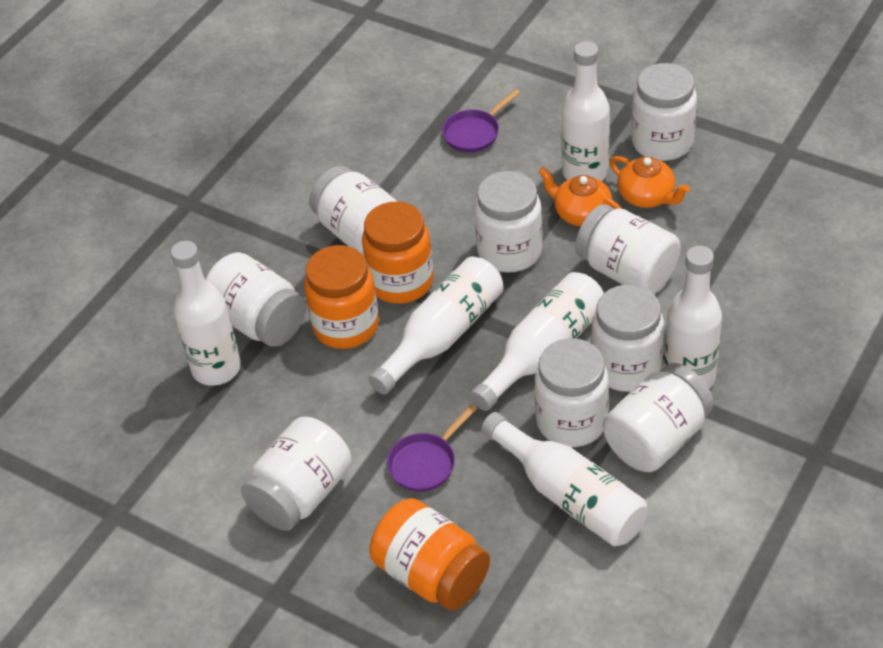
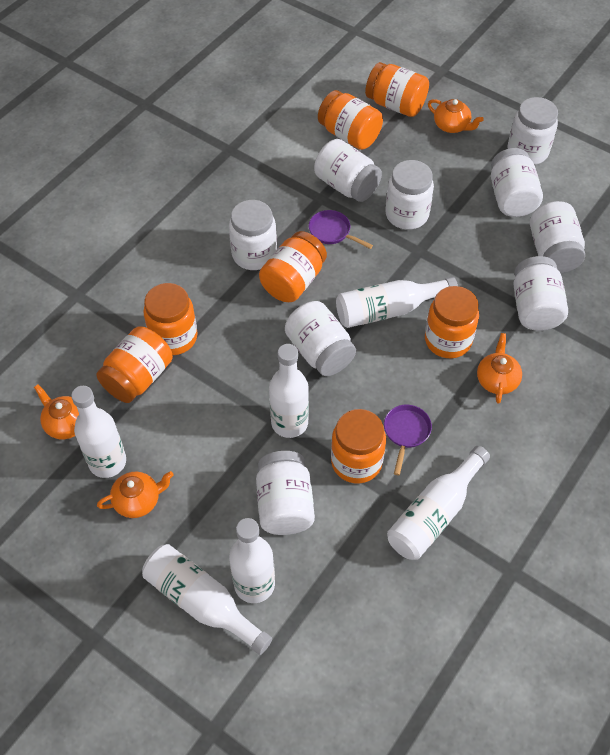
orange jar: [304,245,379,349] [362,201,434,304] [370,498,490,611] = 3 -> [96,327,173,403] [143,283,197,355] [259,231,327,302] [318,90,383,150] [331,409,386,484] [365,62,429,117] [425,286,479,358] = 7
orange teapot: [538,167,622,226] [610,156,690,208] = 2 -> [34,384,79,439] [97,471,174,518] [428,99,484,133] [477,333,522,404] = 4

